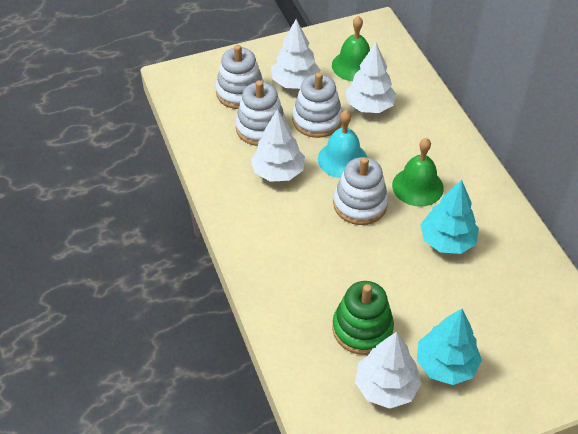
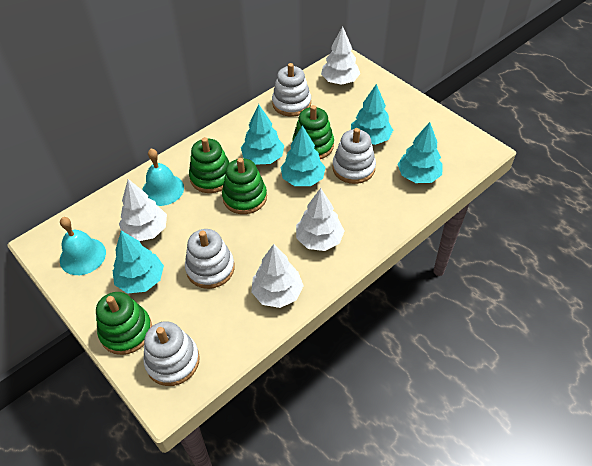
green bell: [332,16,370,81] [392,138,444,207] = 2 -> none = 0
green stacking toy: [332,281,394,355] = 1 -> [96,292,152,355] [189,137,230,193] [222,158,267,214] [292,105,334,159] = 4
turquoise bell: [318,110,367,178] = 1 -> [60,217,106,275] [142,149,184,206] = 2
turquoise tree: [417,309,482,385] [420,180,479,254] = 2 -> [113,231,164,294] [241,104,284,165] [281,125,326,186] [351,84,393,145] [397,122,443,183] = 5

